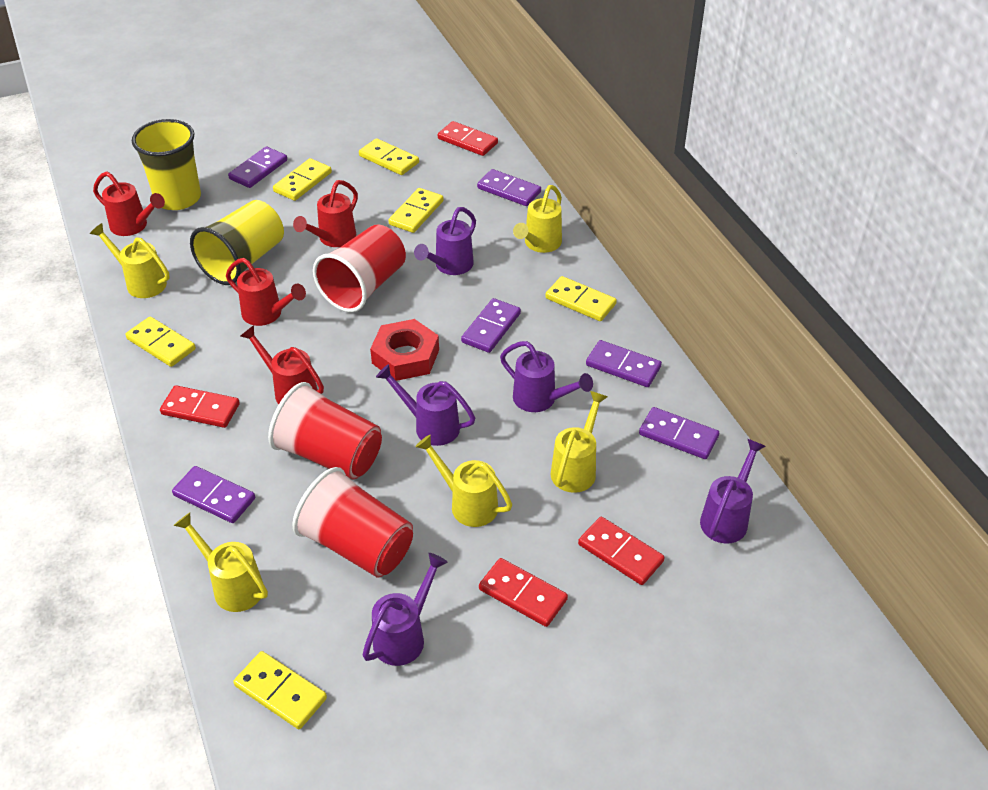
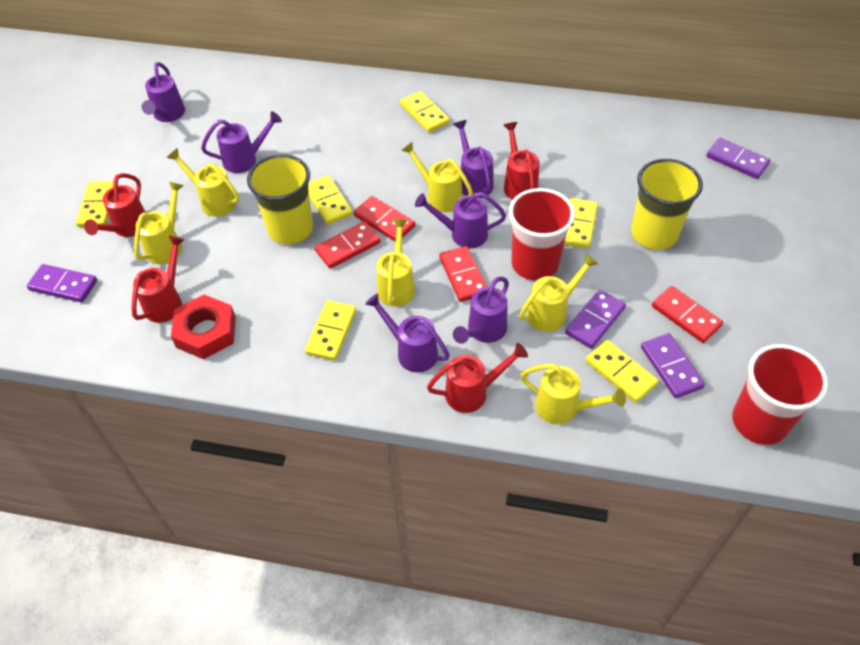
purple domino: [172,466,255,523] [228,146,287,188] [461,298,521,353] [477,169,541,206] [586,340,662,387] [639,407,719,459] = 6 -> [27,264,97,302] [565,290,626,349] [641,333,705,398] [706,138,771,179] = 4
purple watering can: [362,553,448,666] [376,364,475,446] [414,207,476,275] [500,341,593,412] [700,439,766,544] = 5 -> [142,62,185,122] [201,111,282,173] [365,293,450,372] [415,192,506,248] [453,120,493,198] [453,277,509,344] = 6
red cup: [268,382,382,479] [292,467,413,577] [313,224,406,312] = 3 -> [509,188,575,281] [732,344,828,445] = 2
yellow watering can: [90,223,169,298] [173,513,268,612] [415,435,512,527] [513,185,562,253] [551,391,607,493] = 5 -> [134,182,184,264] [167,148,239,217] [377,219,415,307] [401,141,473,212] [519,254,598,332] [520,364,626,424] = 6

